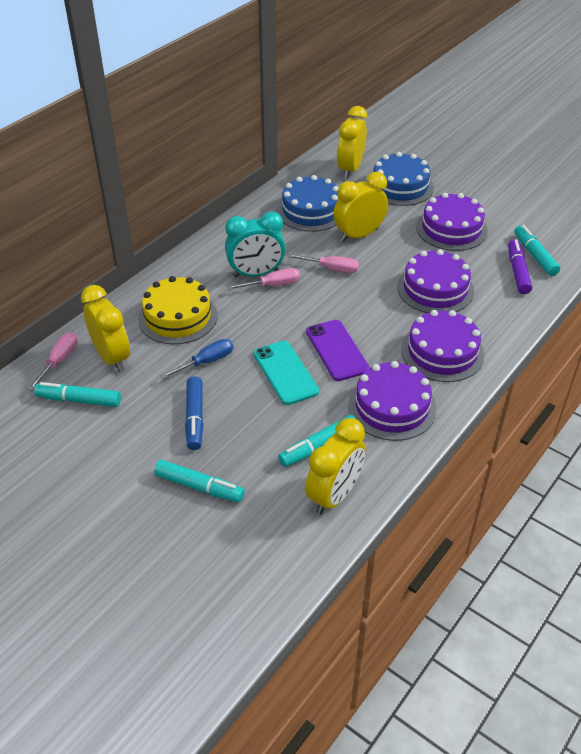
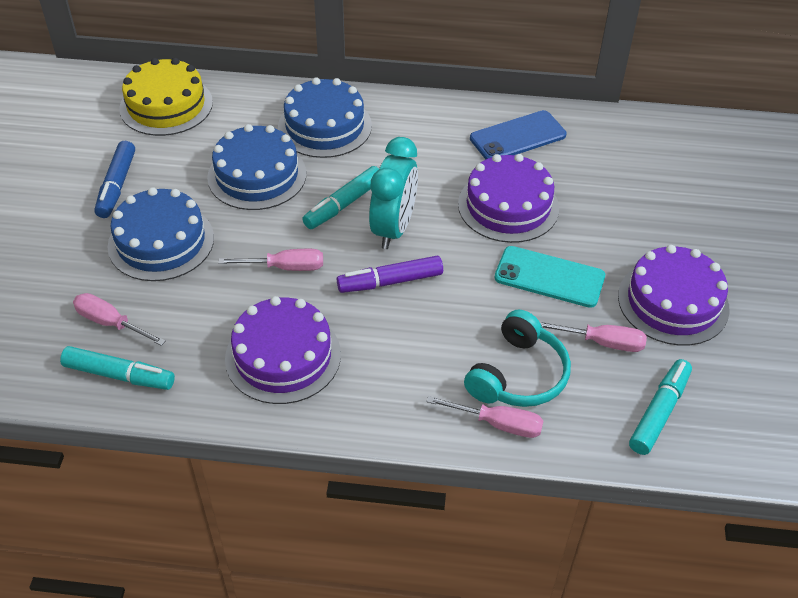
blue cake: [277,175,339,232] [368,152,434,206] = 2 -> [108,187,214,281] [207,124,306,210] [278,77,372,158] = 3
blue phone: none = 0 -> [470,110,567,159] = 1
blue screwdriver: [160,339,233,379] = 1 -> none = 0
pink screwdriver: [28,332,78,391] [227,268,300,290] [287,254,359,273] = 3 -> [73,293,166,346] [218,249,323,271] [426,396,544,438] [539,321,647,352] = 4
purple cake: [348,361,436,441] [397,249,474,313] [401,310,484,382] [416,193,488,251] = 4 -> [225,296,341,404] [458,154,559,243] [618,245,730,346] = 3
purple phone: [306,320,370,381] = 1 -> none = 0
turquoise headphones: none = 0 -> [464,310,571,407] = 1
turquoise marker: [34,382,121,407] [154,460,245,503] [278,415,357,467] [514,225,560,276] = 4 -> [60,346,175,390] [302,166,379,229] [629,359,692,455] = 3
yellow clock: [81,285,130,372] [305,418,366,515] [333,172,388,242] [337,106,367,179] = 4 -> none = 0

